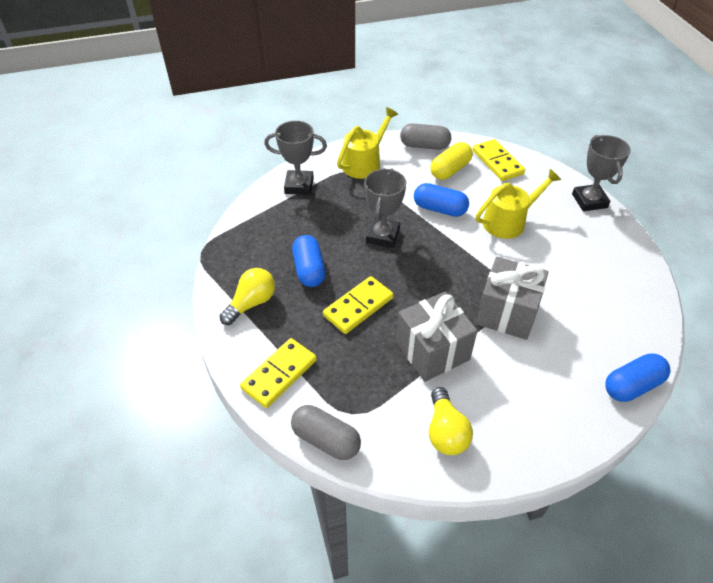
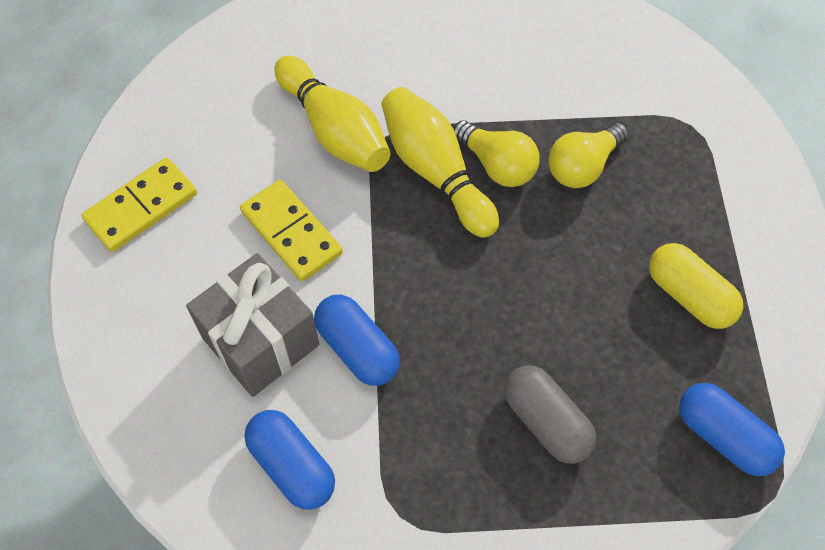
grey capsule: [291,405,361,460] [400,123,451,150] = 2 -> [504,365,596,464] = 1
grey gift: [396,292,477,382] [476,257,548,340] = 2 -> [186,253,319,397] = 1
grey trophy: [264,121,327,195] [365,168,406,248] [572,135,631,211] = 3 -> none = 0
yellow bowling pin: none = 0 -> [274,56,391,172] [381,87,499,238] = 2
yellow domino: [240,338,317,408] [323,276,393,334] [472,139,525,181] = 3 -> [81,158,197,252] [240,180,343,281] = 2
yellow watering can: [337,107,398,179] [476,169,561,239] = 2 -> none = 0

